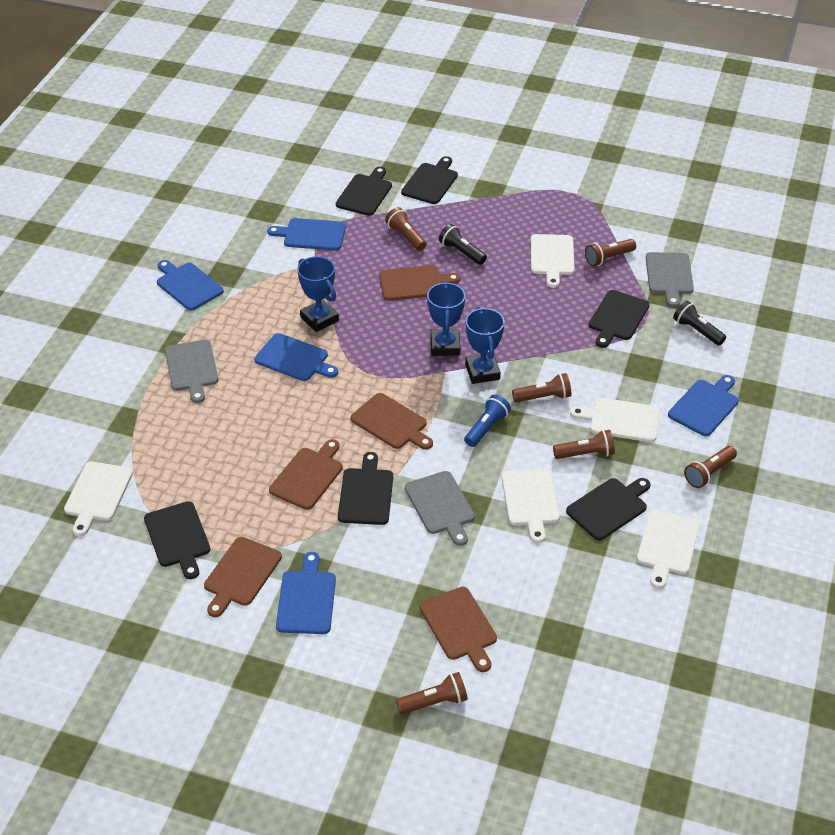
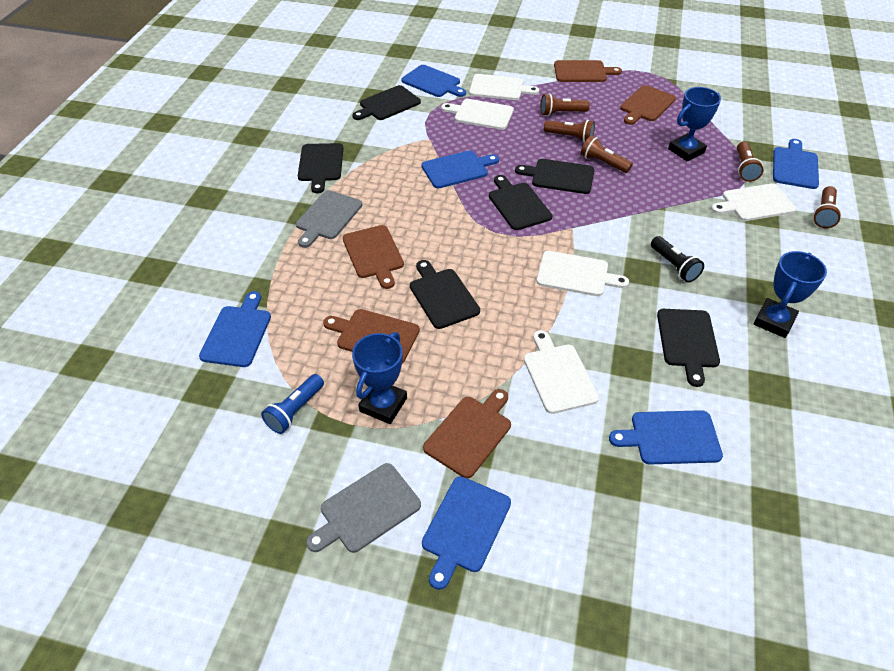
black flashlight: [439,224,487,265] [673,301,726,346] = 2 -> [651,236,704,282] = 1
blue cutting board: [157,260,224,311] [254,333,338,381] [267,218,346,251] [276,552,336,634] [668,375,739,436] = 5 -> [199,291,271,367] [401,65,466,97] [421,150,499,188] [422,476,511,590] [609,410,723,465] [773,139,819,189] = 6
brown flashlight: [385,207,426,251] [396,672,468,715] [512,373,572,403] [553,430,615,459] [585,239,636,266] [684,446,737,488] = 6 -> [540,94,590,116] [544,120,595,143] [581,135,633,173] [737,142,764,182] [813,186,842,228] = 5
grey cutting board: [165,340,218,403] [405,471,475,546] [646,252,694,307] = 3 -> [296,190,363,248] [306,463,421,553] = 2

